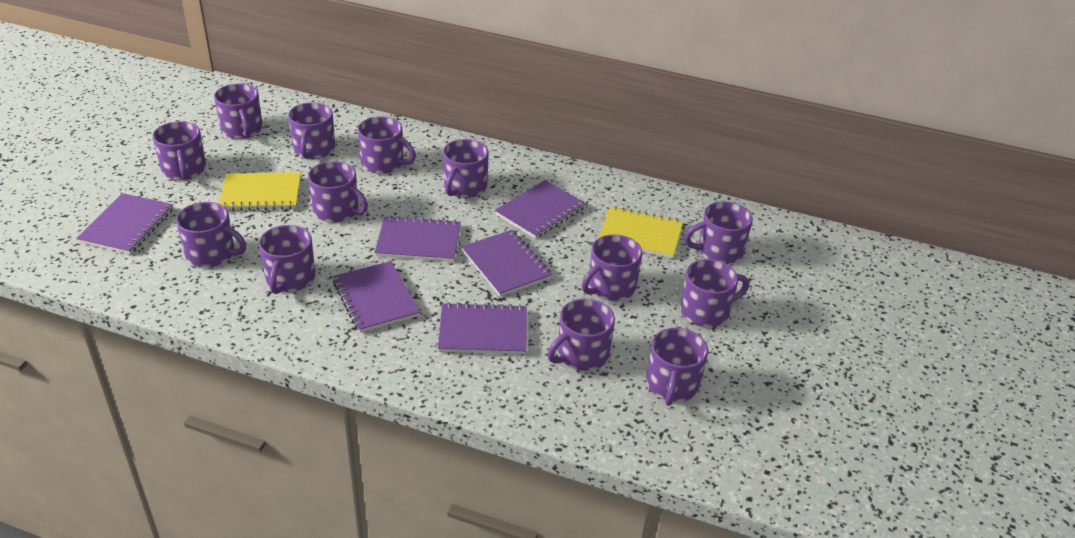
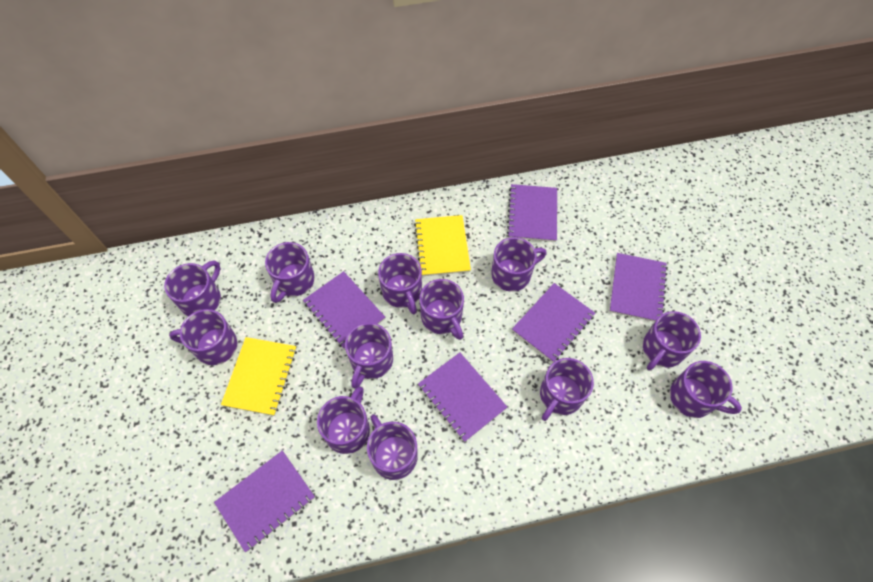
purple mug: [152,121,206,180] [176,202,246,267] [214,84,263,139] [259,225,315,294] [288,102,335,159] [308,161,368,223] [358,116,416,174] [443,139,489,198] [547,299,615,371] [582,234,642,301] [646,328,708,406] [680,259,749,327] [684,201,753,264] = 13 -> [164,261,221,316] [169,309,237,365] [265,242,315,303] [317,386,370,454] [345,323,393,389] [367,414,418,480] [378,253,422,314] [419,279,464,340] [491,237,547,292] [540,358,594,421] [643,311,701,370] [670,361,742,418] = 12

